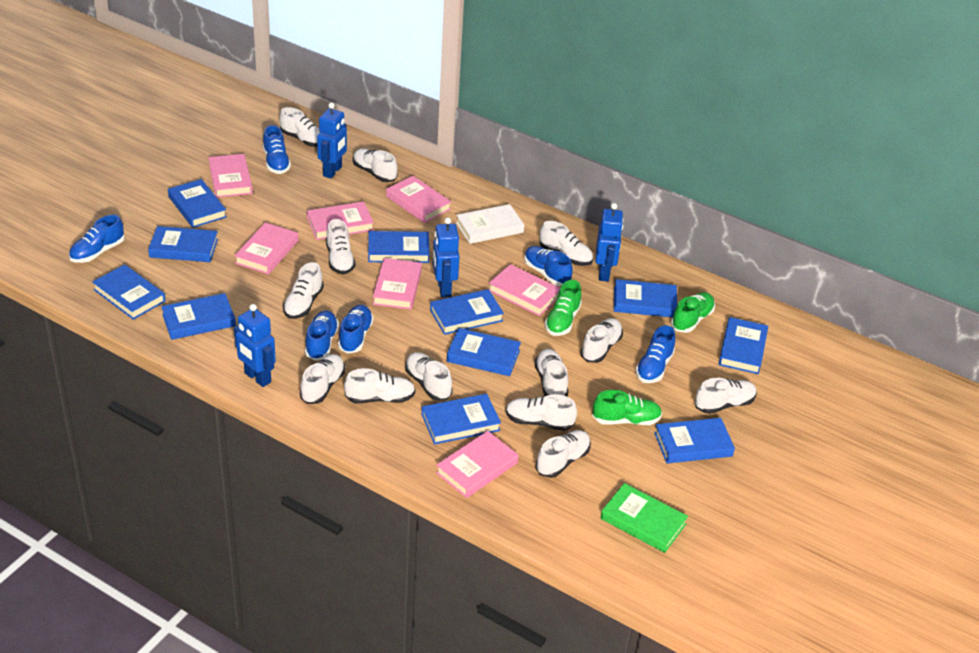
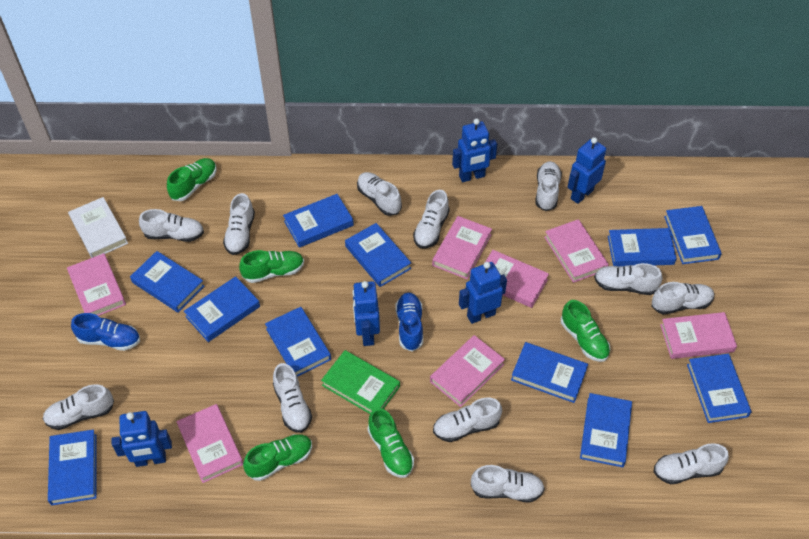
blue robot: [234,304,276,387] [317,103,347,178] [433,218,460,297] [596,203,623,281] = 4 -> [112,411,172,467] [352,281,380,346] [452,119,497,182] [459,262,507,324] [567,137,606,204] = 5
blue shoe: [69,215,125,263] [263,125,291,174] [305,311,339,361] [338,305,374,354] [524,246,573,286] [636,325,675,383] = 6 -> [71,313,140,351] [395,293,423,352] = 2
green shoe: [545,280,582,336] [592,390,662,425] [671,292,715,333] = 3 -> [167,158,216,201] [239,250,304,283] [243,434,312,481] [368,408,414,478] [561,300,610,362] = 5
white shoe: [280,107,320,147] [283,262,324,319] [300,354,345,404] [326,219,356,275] [344,368,415,403] [353,149,398,182] [405,352,453,401] [506,394,577,431] [534,349,568,396] [535,430,591,478] [540,221,593,266] [580,318,623,363] [695,378,757,414] = 13 -> [43,384,114,430] [139,209,204,242] [223,193,255,255] [273,363,312,433] [357,172,402,216] [413,190,450,249] [433,398,502,442] [471,465,545,503] [535,161,562,211] [594,263,663,295] [651,282,714,315] [653,443,729,484] = 12

